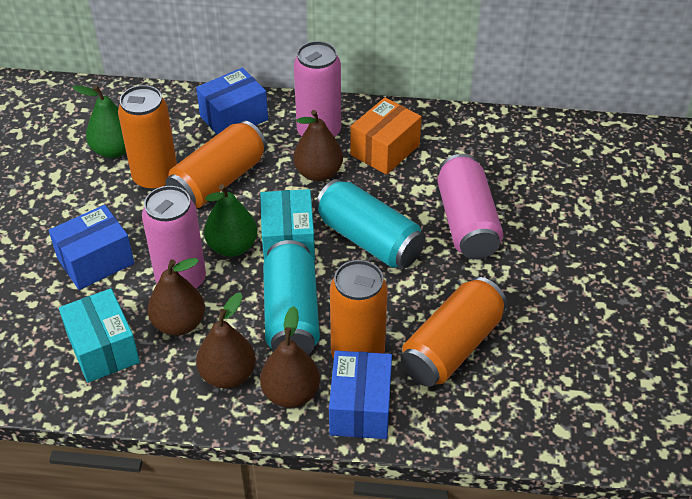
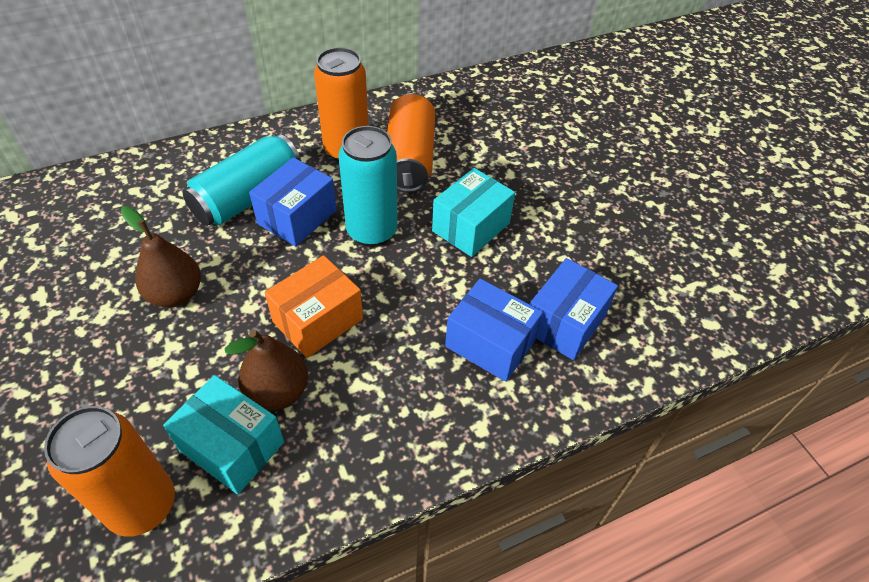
brown pear: [148,258,205,336] [196,293,256,389] [260,306,320,408] [293,110,343,181] = 4 -> [121,206,201,307] [225,329,308,410] = 2
green pear: [73,85,126,158] [204,184,257,257] = 2 -> none = 0
orange can: [118,85,177,191] [165,121,267,208] [330,260,388,359] [401,277,507,387] = 4 -> [44,406,175,537] [314,47,369,162] [387,93,435,192] = 3
pink can: [142,186,206,289] [294,41,341,137] [437,154,503,259] = 3 -> none = 0

